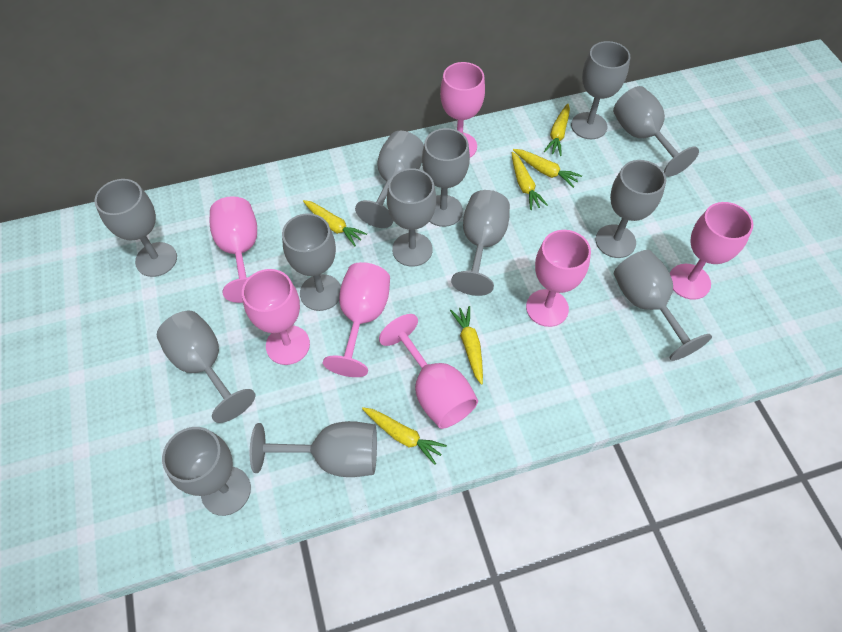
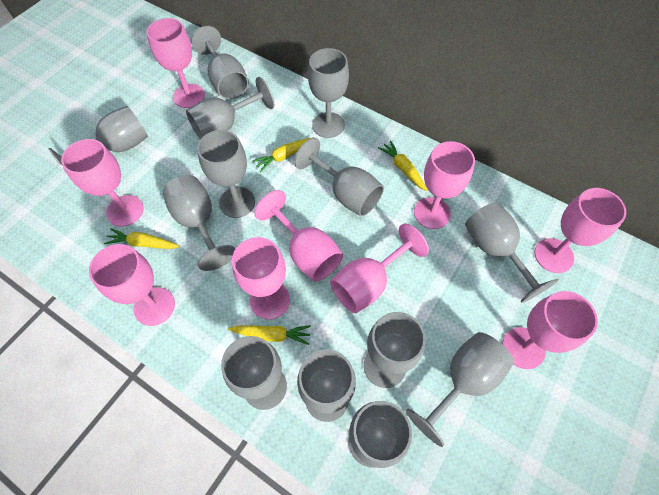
pink goblet: [210,196,257,303] [242,269,310,365] [323,262,390,377] [379,314,478,429] [440,62,485,158] [526,230,591,327] [670,202,753,300] = 7 -> [61,139,144,227] [89,244,175,326] [147,18,205,108] [232,237,290,320] [254,190,343,282] [330,224,429,313] [414,141,475,229] [502,291,598,369] [535,188,626,273] = 9
yellow carrot: [303,200,367,246] [362,407,447,465] [450,306,483,385] [512,152,548,210] [513,149,582,188] [544,103,570,156] = 6 -> [104,228,180,249] [228,325,311,345] [252,137,315,172] [378,140,427,191] = 4

